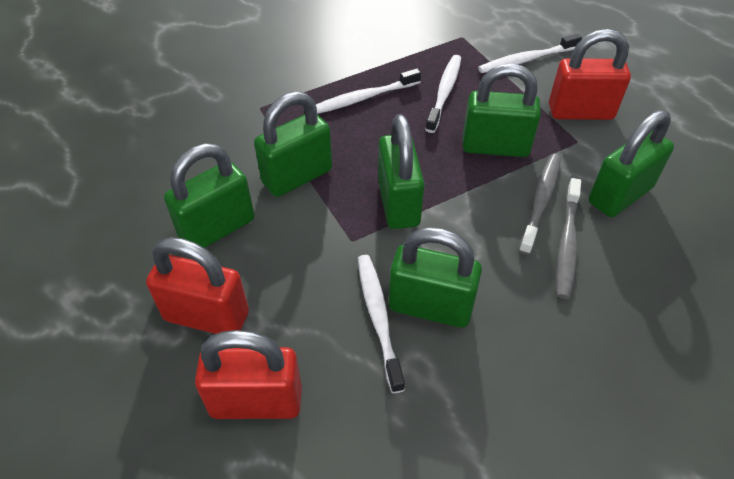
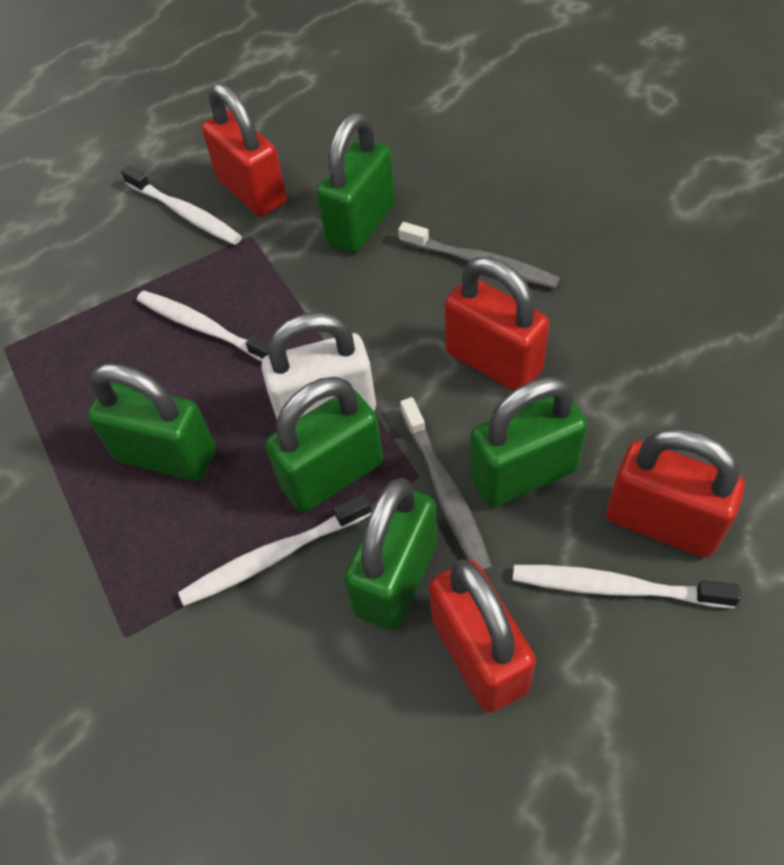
green padlock: [164,144,254,248] [254,91,332,197] [378,114,425,229] [389,227,482,328] [463,64,541,157] [589,110,674,217] = 6 -> [87,363,216,481] [265,377,383,512] [317,113,395,253] [344,478,438,631] [470,377,588,507] = 5
red padlock: [146,237,249,334] [195,330,302,419] [549,29,631,120] = 3 -> [202,83,287,216] [429,559,536,712] [444,257,549,391] [606,429,745,558] = 4
white padlock: none = 0 -> [261,312,376,419] = 1

